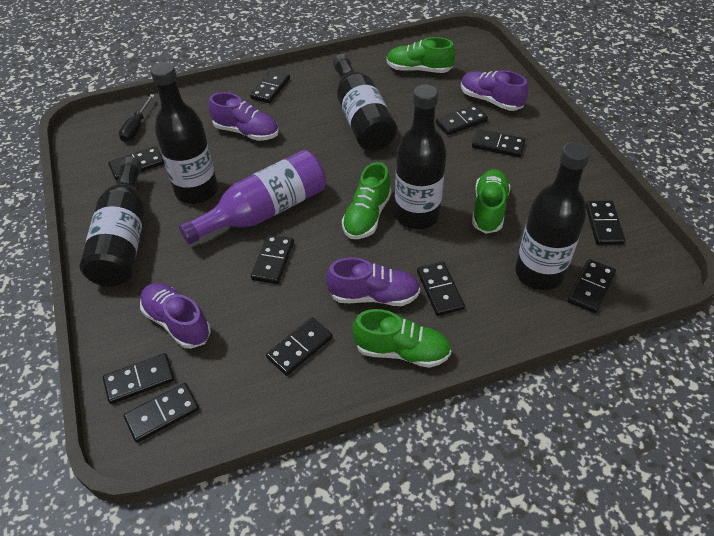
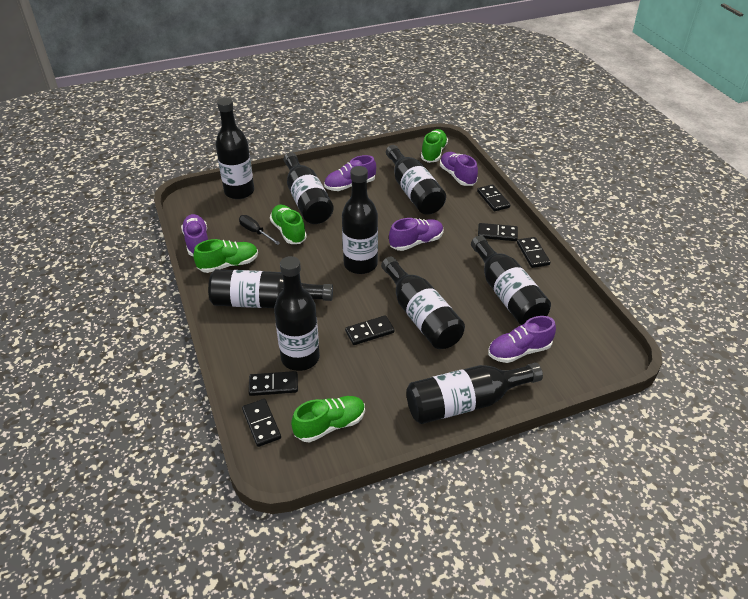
black bottle: [80,157,145,286] [150,62,218,204] [333,54,397,151] [395,84,446,229] [515,142,591,290] = 5 -> [208,269,333,308] [216,98,254,199] [274,256,320,371] [284,152,334,224] [342,166,378,274] [381,256,465,349] [386,145,446,215] [406,363,543,424] [471,235,551,325] = 9
black domino: [103,353,175,404] [108,146,164,180] [124,383,199,443] [250,70,290,104] [251,234,294,284] [266,317,333,376] [417,262,465,316] [436,105,488,135] [472,129,526,158] [568,259,616,314] [585,201,625,245] = 11 -> [242,399,281,447] [249,371,298,396] [345,315,394,345] [477,184,510,211] [478,223,518,241] [517,237,550,268] = 6
purple bottle: [179,150,326,244] = 1 -> none = 0
purple shoe: [140,283,211,349] [209,92,279,141] [326,257,420,306] [461,70,528,111] = 4 -> [181,214,208,256] [324,155,376,191] [389,218,444,251] [440,152,478,186] [488,316,556,363] = 5

